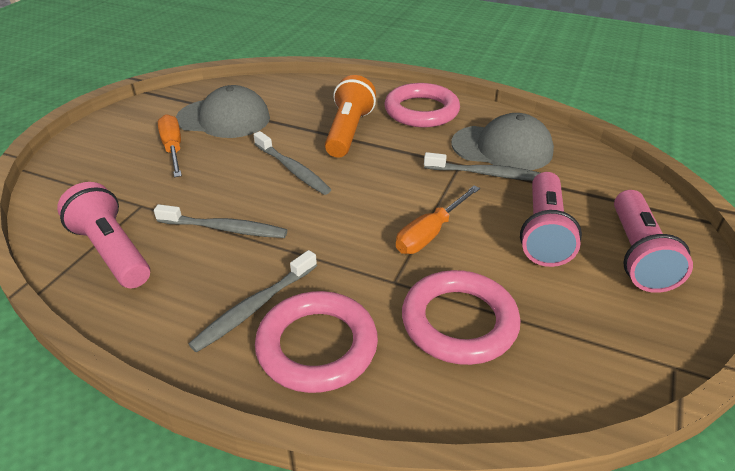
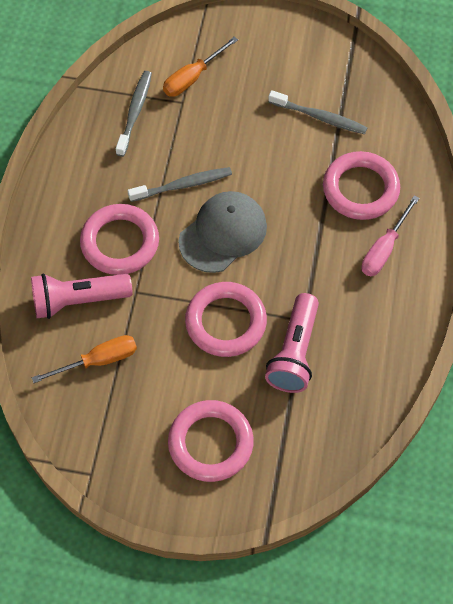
grey cap: [176,85,270,138] [451,113,554,170] = 2 -> [178,191,267,273] = 1
grey toothbrush: [154,204,287,238] [189,250,317,353] [254,131,332,195] [424,152,540,181] = 4 -> [116,71,152,157] [128,167,232,202] [268,90,368,134] = 3
orange flashlight: [325,75,376,158] = 1 -> none = 0
pink flashlight: [57,182,150,288] [520,172,582,267] [614,190,693,293] = 3 -> [31,274,133,319] [265,293,319,393] = 2
pink ring: [255,291,378,393] [385,83,460,127] [402,270,520,365] = 3 -> [80,204,159,275] [168,400,254,482] [185,282,267,357] [323,151,400,220] = 4
pink screwdriver: none = 0 -> [361,195,419,276] = 1

